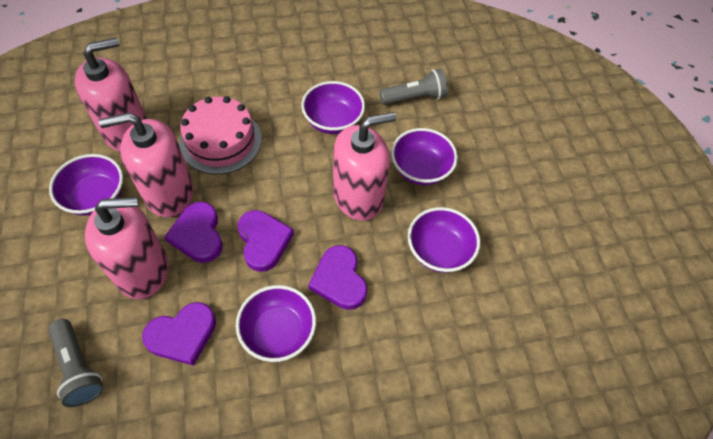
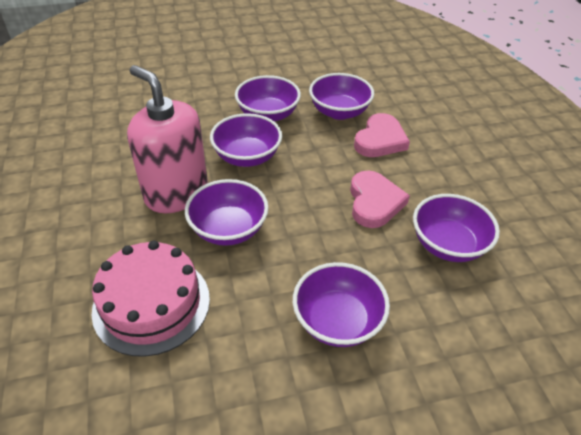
grey flashlight: [48,319,104,407] [379,69,448,105] = 2 -> none = 0
pink heart: none = 0 -> [350,171,410,228] [354,113,410,157] = 2
pink soap dispenser: [75,37,147,152] [85,197,169,299] [99,112,193,217] [333,112,396,221] = 4 -> [127,65,208,213] = 1
purple bowl: [49,154,123,216] [236,285,316,362] [301,81,365,134] [391,128,458,185] [408,207,480,273] = 5 -> [185,179,269,246] [210,113,282,167] [235,75,301,122] [293,262,390,347] [309,73,374,120] [413,194,500,262] = 6
purple heart: [142,302,216,366] [165,202,223,263] [238,210,294,272] [308,245,367,310] = 4 -> none = 0

